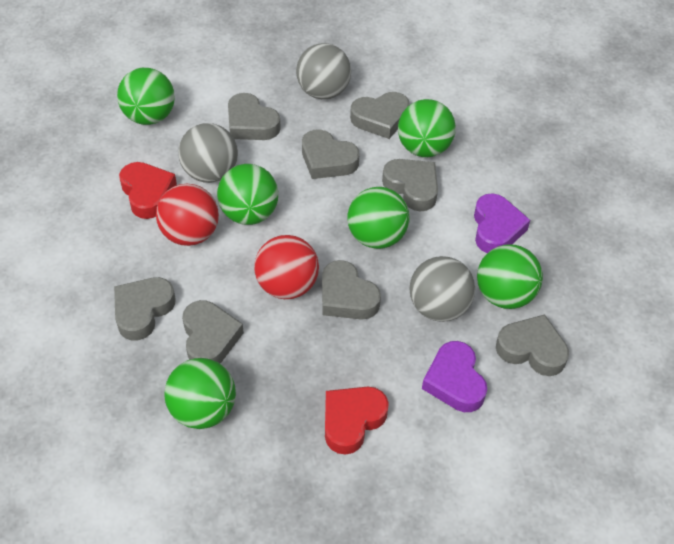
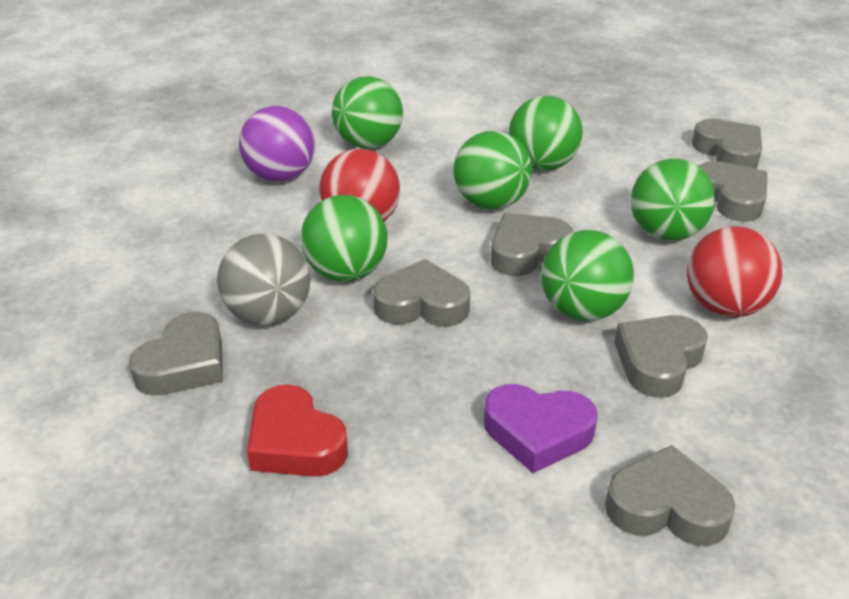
grey ball: [178,123,238,183] [296,43,351,99] [409,256,475,322] = 3 -> [217,234,311,326] = 1
grey heart: [114,277,176,340] [182,300,244,363] [228,93,281,140] [302,130,359,179] [322,260,381,320] [350,92,410,139] [382,159,438,211] [496,314,569,376] = 8 -> [129,312,223,395] [373,259,470,327] [491,213,573,276] [605,445,735,546] [614,315,708,398] [692,119,762,169] [699,161,767,222] = 7
purple ball: none = 0 -> [239,106,315,182] = 1
purple heart: [422,341,487,412] [474,193,530,253] = 2 -> [484,384,598,473] = 1
red heart: [119,162,177,219] [325,387,389,455] = 2 -> [247,384,348,477] = 1

